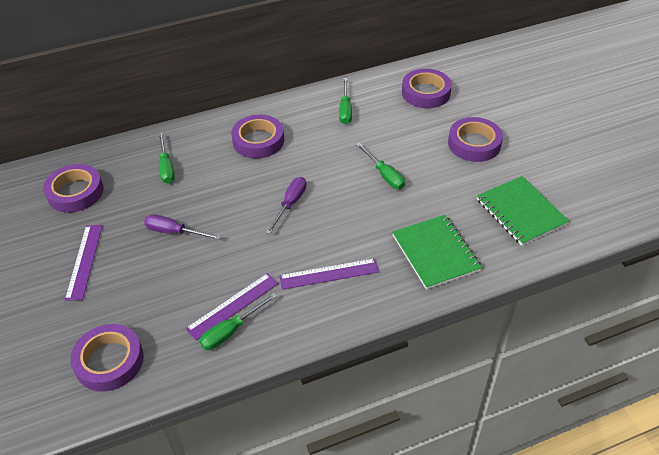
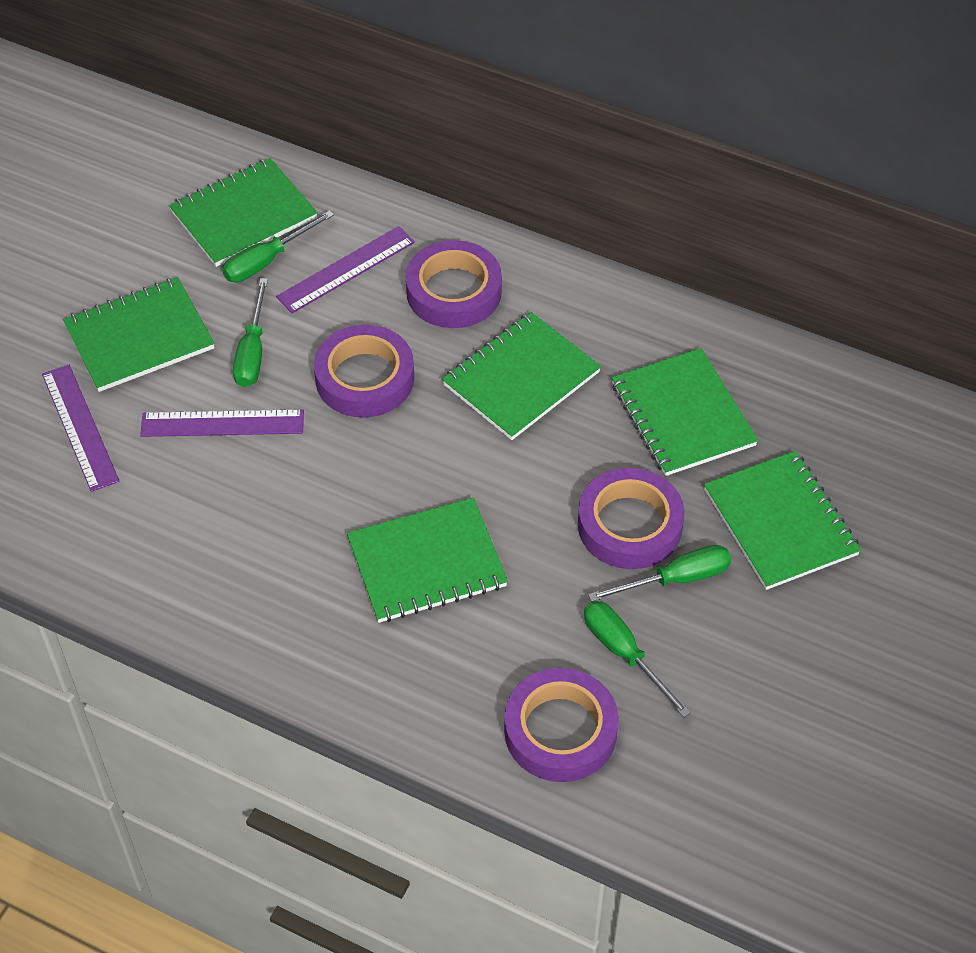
green notebook: [392,215,482,290] [477,176,569,246] = 2 -> [63,277,215,392] [169,158,318,267] [347,498,508,623] [442,312,601,440] [612,348,758,476] [704,451,861,590] = 6
purple screwdriver: [144,214,221,240] [266,177,307,234] = 2 -> none = 0
purple tape: [43,164,104,213] [70,324,144,392] [231,115,284,158] [402,69,452,108] [448,117,503,162] = 5 -> [314,325,414,418] [406,240,502,328] [504,668,619,782] [578,468,685,569] = 4

